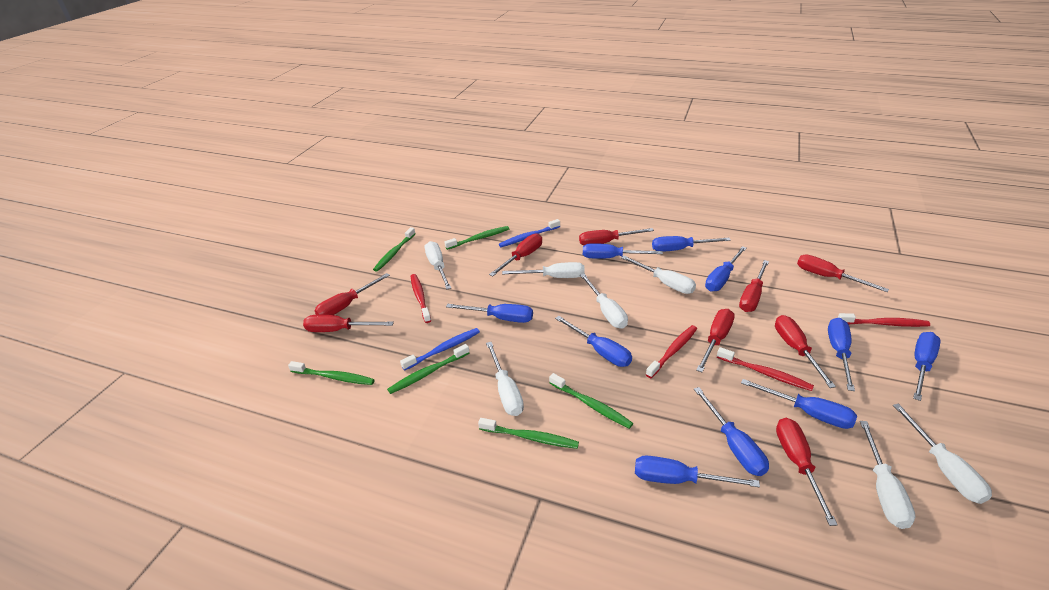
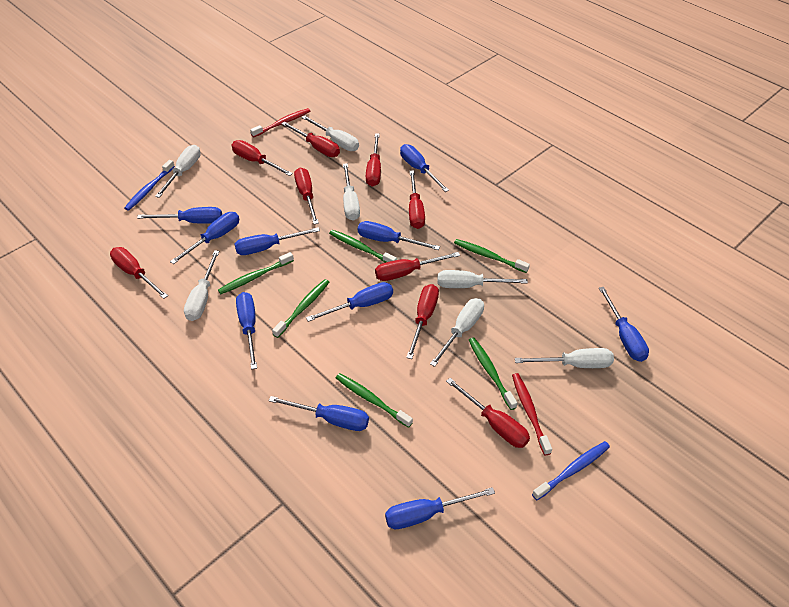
red toothbrush: [411,274,431,323] [646,325,697,378] [717,347,814,391] [838,313,930,327] = 4 -> [250,108,310,137] [512,373,552,455] = 2

